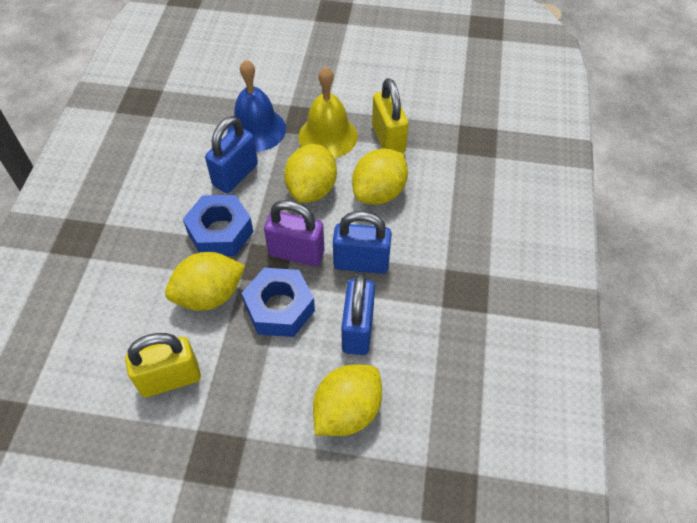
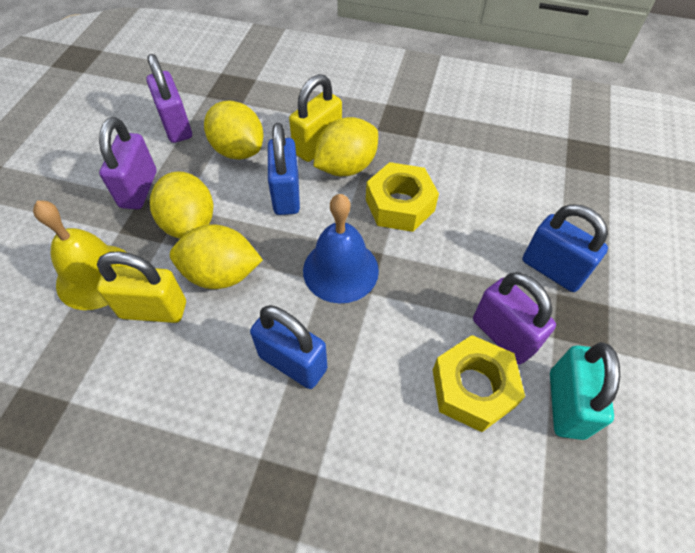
blue nut: [183,195,253,256] [242,268,315,337] = 2 -> none = 0
purple padlock: [264,200,324,266] = 1 -> [99,117,156,209] [147,54,192,143] [473,272,556,364] = 3
turquoise padlock: none = 0 -> [550,342,620,440] = 1
yellow nut: none = 0 -> [366,162,439,232] [433,335,525,432] = 2

